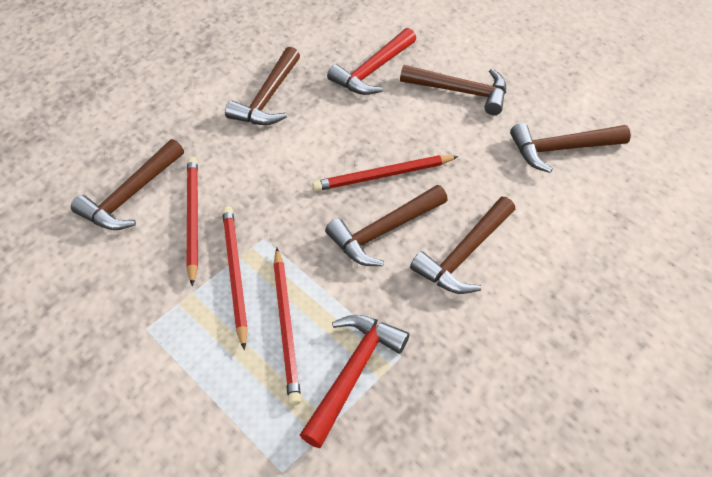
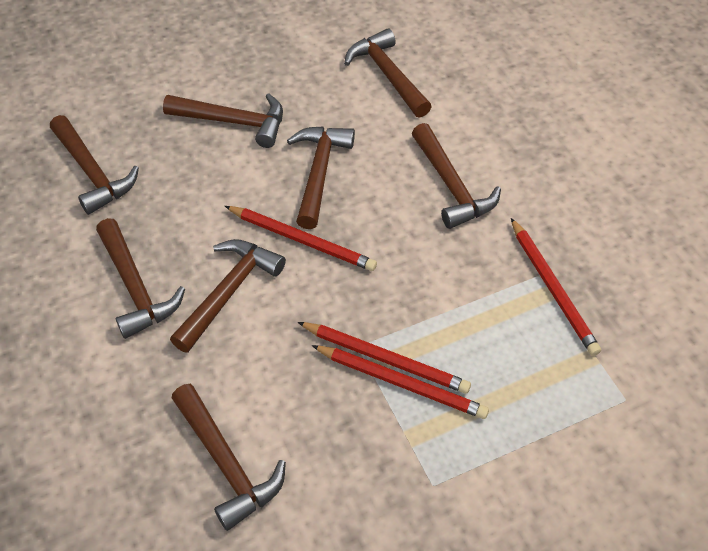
brown hammer: [71,139,184,230] [225,47,300,125] [325,185,448,266] [400,65,506,115] [410,197,515,294] [510,123,631,173] = 6 -> [50,115,139,215] [96,218,185,339] [163,93,283,148] [170,239,286,353] [171,384,286,531] [287,126,355,229] [344,29,432,118] [412,123,501,229] = 8
red hammer: [300,315,409,448] [327,28,416,95] = 2 -> none = 0

